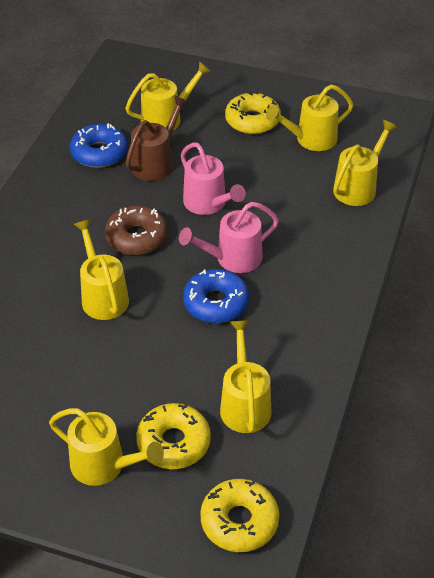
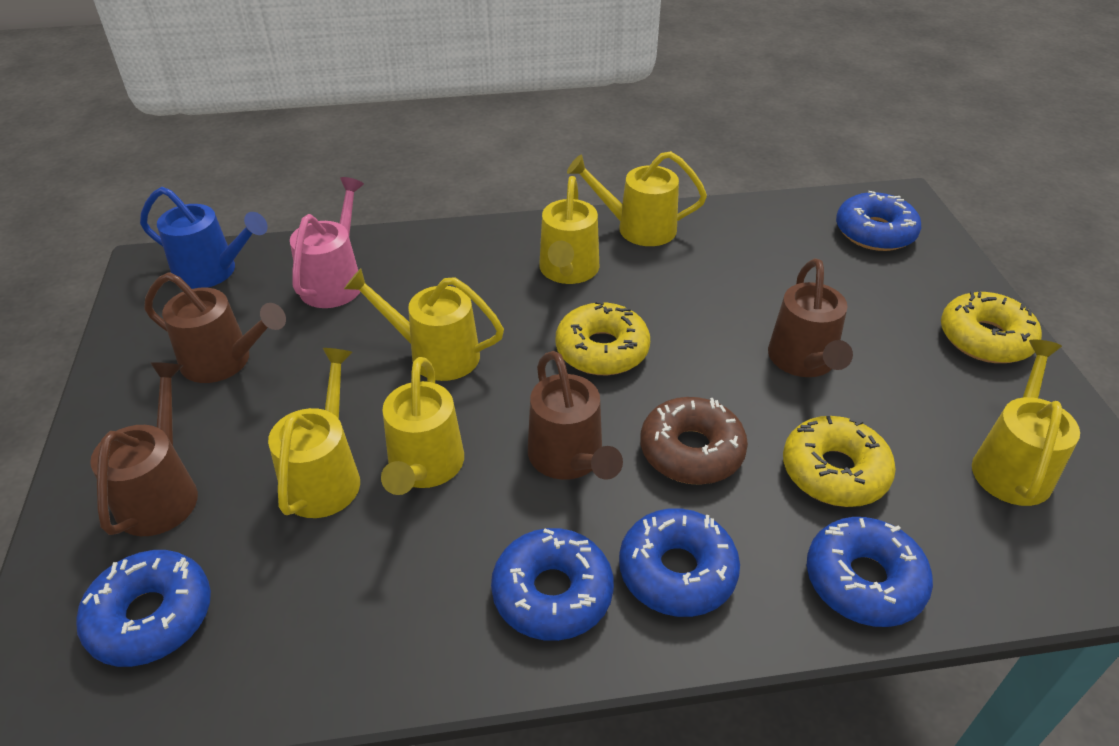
blue donut: [70,123,128,168] [183,269,249,323] = 2 -> [76,550,211,667] [491,528,614,641] [619,508,740,617] [807,517,933,627] [836,191,921,251] = 5
blue watering can: none = 0 -> [140,187,268,289] = 1
brown watering can: [126,96,189,181] = 1 -> [90,362,198,536] [144,273,286,383] [528,351,623,480] [768,259,853,377] = 4
pink watering can: [179,202,279,273] [181,142,246,215] = 2 -> [290,177,364,308] = 1

